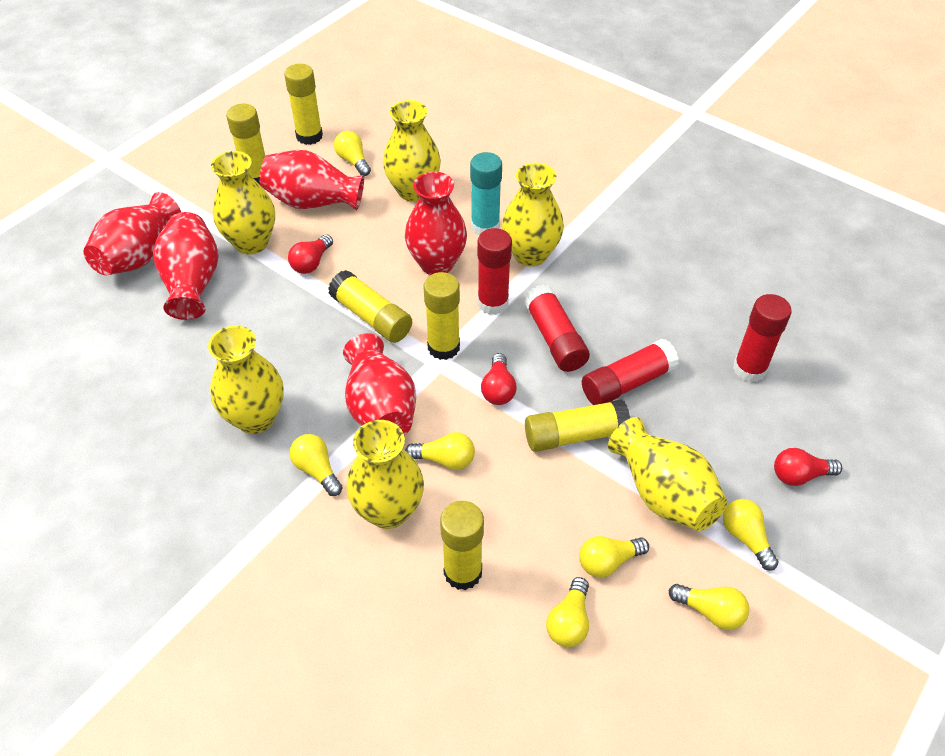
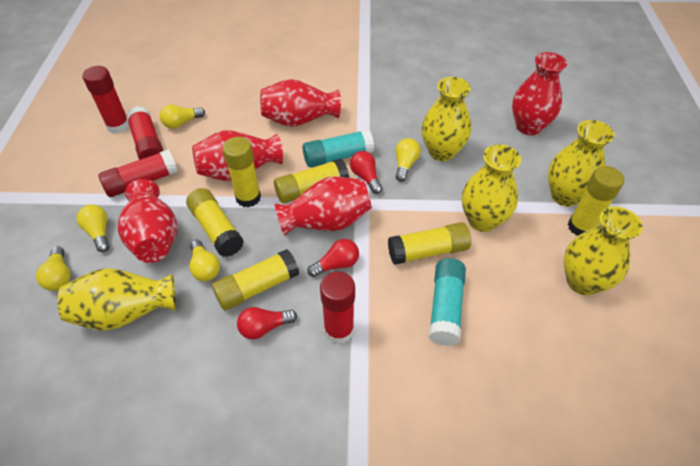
turquoise glue stick: [470,152,502,236] = 1 -> [303,129,374,167] [429,258,466,346] = 2
yellow light bulb: [290,434,343,496] [334,131,371,176] [405,432,475,470] [546,577,589,647] [579,536,649,578] [668,584,750,630] [723,499,779,571] = 7 -> [36,246,70,291] [77,205,109,252] [160,104,205,129] [189,240,220,281] [396,138,421,182] = 5
yellow vase: [208,326,284,434] [211,151,275,254] [346,420,424,529] [383,100,441,201] [502,163,564,267] [608,417,727,531] = 6 -> [58,268,176,330] [422,77,471,161] [462,144,521,232] [548,120,614,207] [564,207,643,295] = 5

